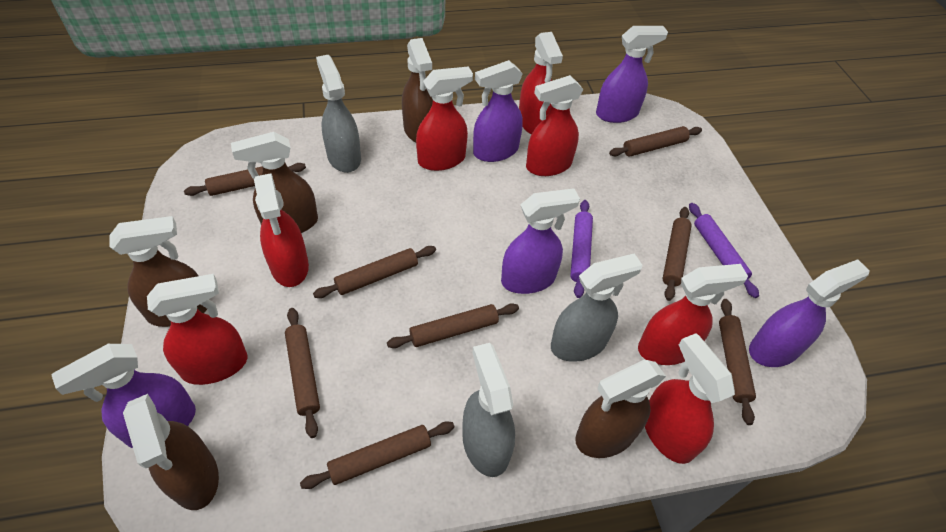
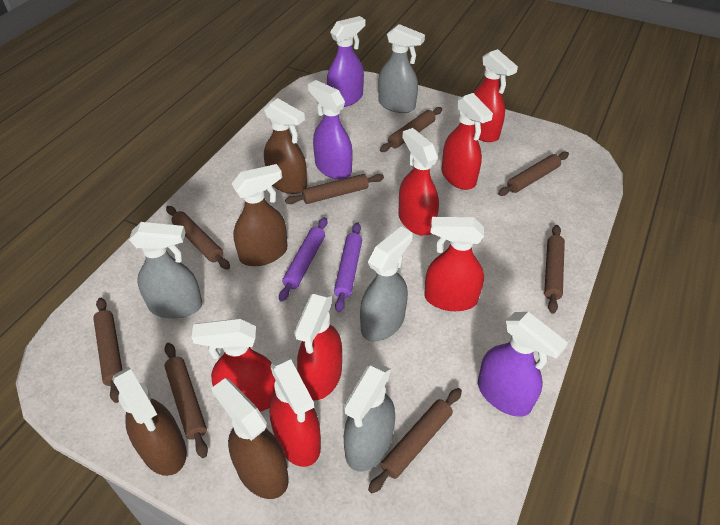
brown spray bottle: [109,216,210,327] [123,394,219,510] [231,132,318,233] [402,38,433,143] [575,360,666,458] = 5 -> [112,367,187,476] [211,378,289,499] [232,164,287,266] [264,98,307,194] = 4
grey spray bottle: [316,55,361,173] [462,343,515,477] [551,253,643,362] = 3 -> [129,222,202,319] [344,362,395,471] [360,226,413,342] [378,24,425,113] = 4
purple spray bottle: [51,344,196,448] [473,60,523,162] [501,188,580,294] [596,26,668,123] [749,260,870,367] = 5 -> [308,80,353,180] [327,16,365,107] [478,312,568,417] = 3

